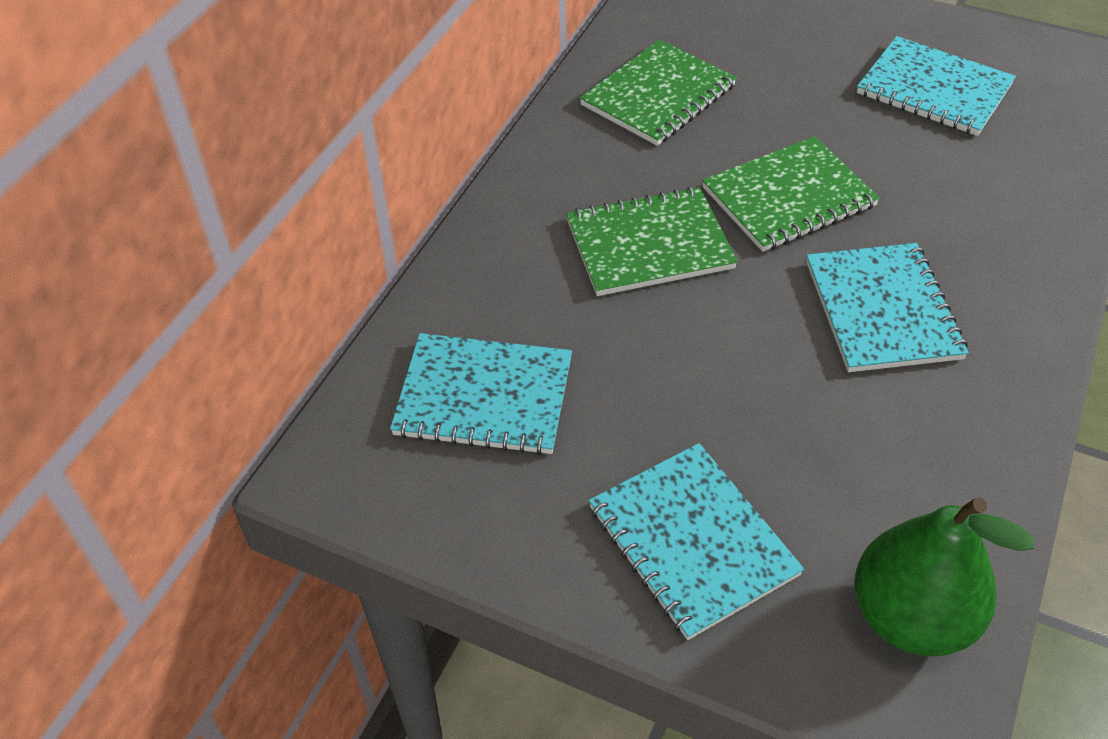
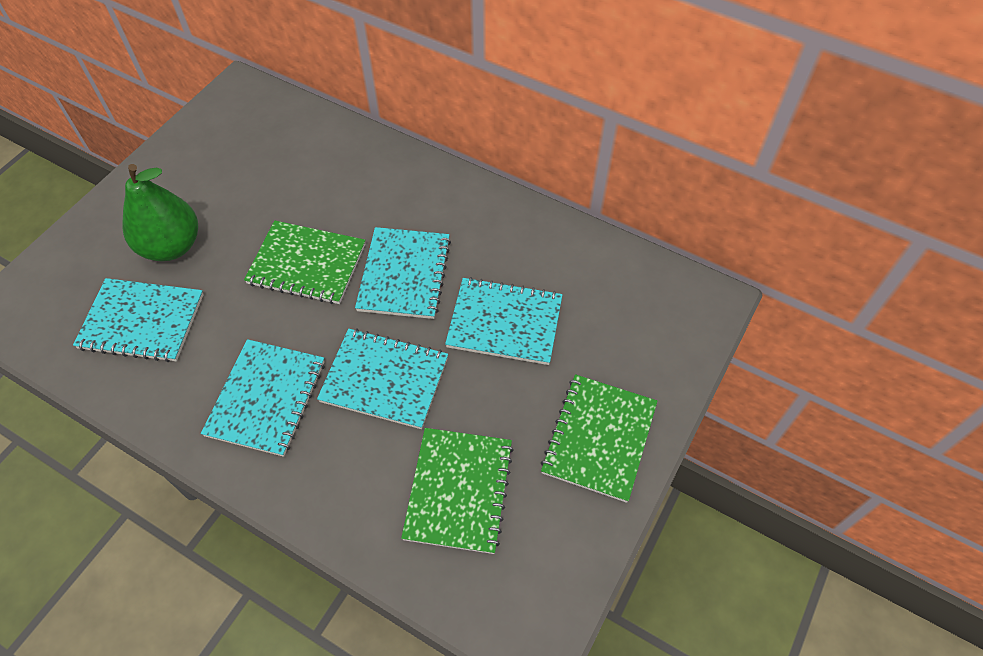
turquoise notebook: [390,333,572,455] [589,443,804,640] [806,243,969,372] [857,36,1016,136] = 4 -> [73,278,204,362] [201,339,325,457] [317,328,448,429] [355,227,451,319] [445,277,563,365] = 5

